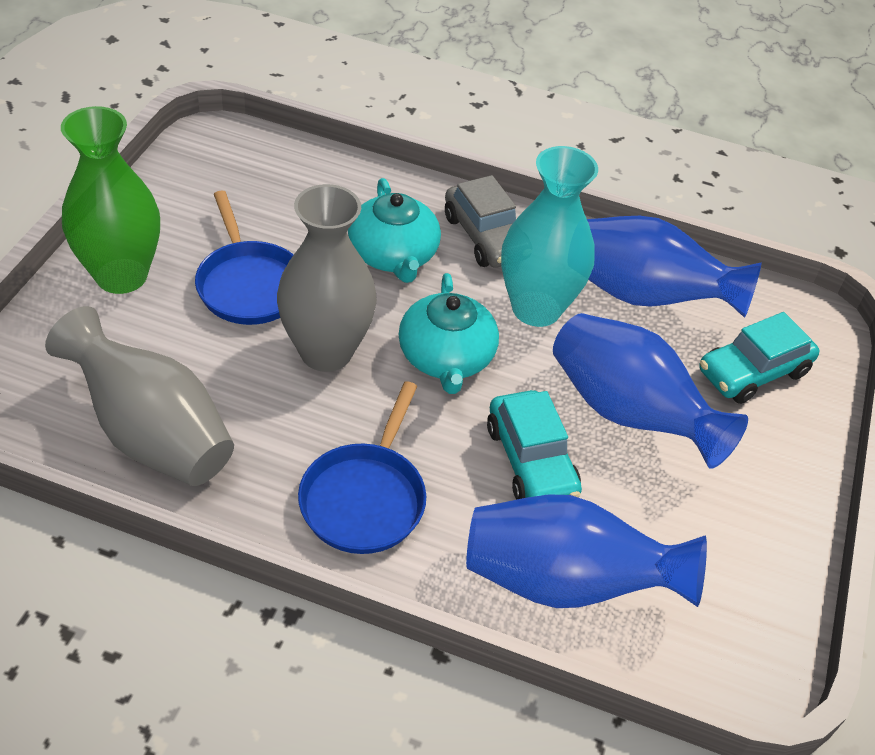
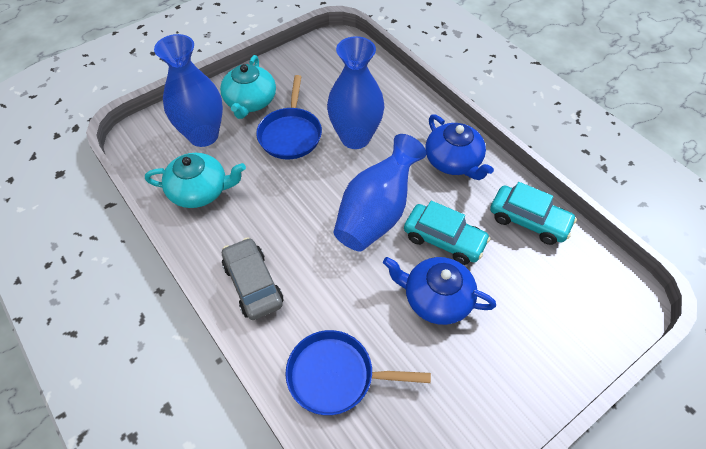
blue teapot: none = 0 -> [383,257,496,325] [425,114,494,180] = 2
green vase: [61,106,160,294] = 1 -> none = 0
grey vase: [45,306,234,486] [277,184,377,372] = 2 -> none = 0
turquoise vase: [501,146,598,327] = 1 -> none = 0

